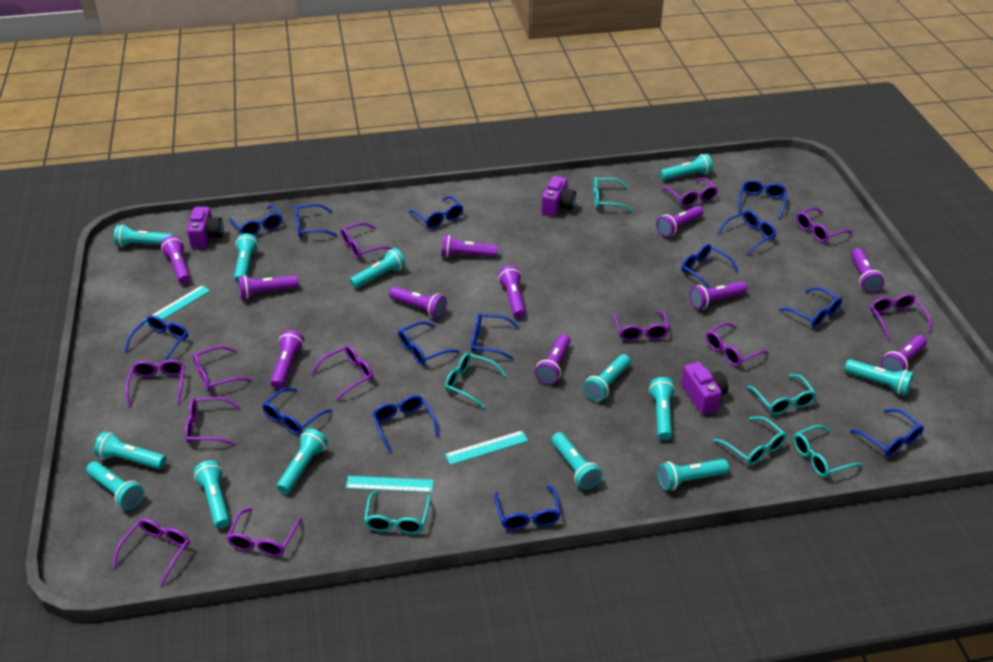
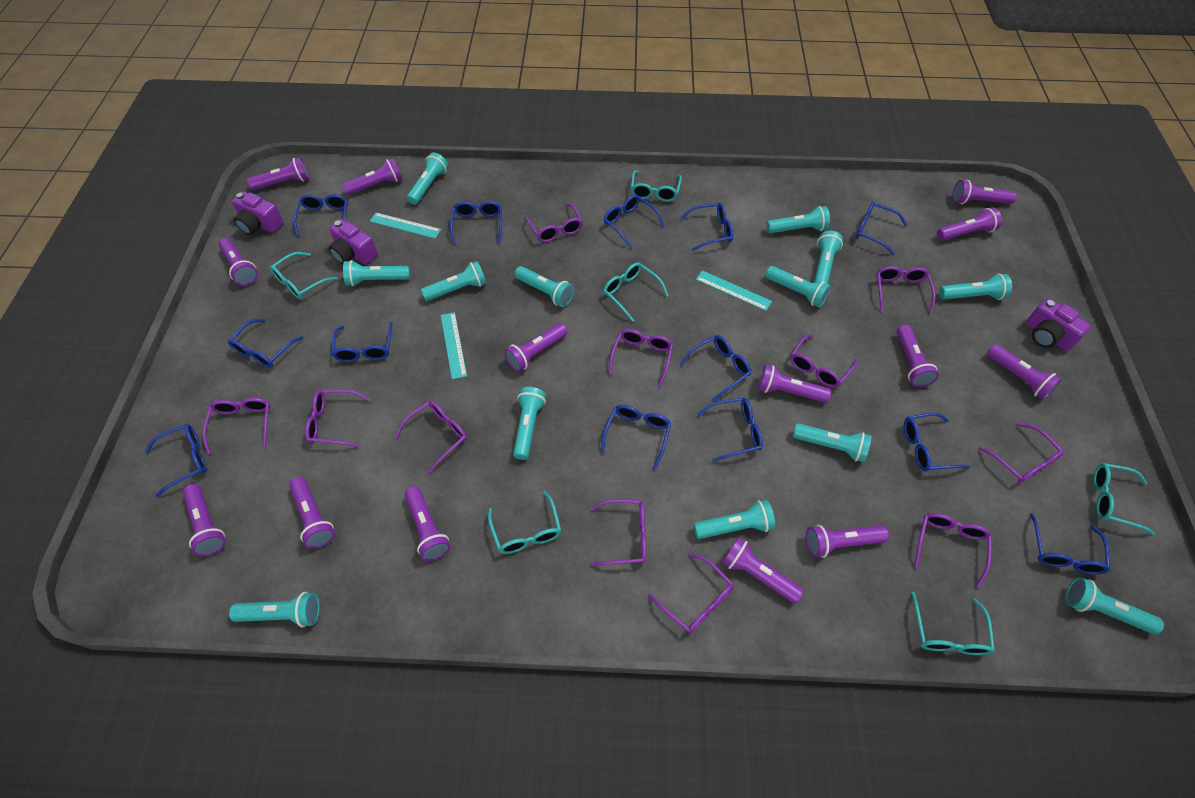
blue glasses: [125,315,188,361] [229,205,282,235] [262,388,332,434] [294,204,337,238] [372,395,439,453] [398,321,459,365] [409,196,463,228] [471,313,519,360] [494,485,561,530] [681,244,739,289] [717,210,776,254] [738,180,787,218] [779,287,842,327] [850,409,924,456] = 14 -> [145,424,207,497] [228,319,304,368] [293,194,348,237] [332,322,393,362] [450,201,502,244] [601,405,671,470] [604,195,665,248] [680,203,733,251] [680,335,751,401] [697,398,763,462] [856,202,908,255] [904,413,970,471] [1030,513,1110,575] = 13
purple flashlight: [161,236,190,284] [238,275,299,299] [271,330,304,389] [389,287,447,318] [441,235,498,258] [498,265,526,318] [535,334,571,384] [656,206,704,237] [689,281,747,309] [851,248,884,293] [881,335,927,372] = 11 -> [183,484,226,556] [218,238,258,286] [247,157,309,190] [289,477,335,549] [342,158,402,195] [404,486,451,561] [504,323,568,372] [722,537,804,604] [758,365,831,403] [806,525,889,558] [896,325,939,387] [937,207,1002,241] [952,180,1017,204] [987,344,1062,400] = 14
purple glasses: [113,518,190,586] [125,360,185,406] [185,397,240,445] [193,346,252,391] [226,508,302,557] [311,345,373,401] [341,222,393,259] [613,311,669,341] [663,178,718,207] [706,323,769,366] [796,207,852,242] [870,294,931,339] = 12 -> [202,398,270,454] [305,389,370,447] [395,400,467,473] [525,204,583,242] [590,499,646,566] [609,329,673,387] [648,553,734,634] [790,334,857,388] [876,266,936,314] [914,513,992,588] [978,423,1064,484] = 11

